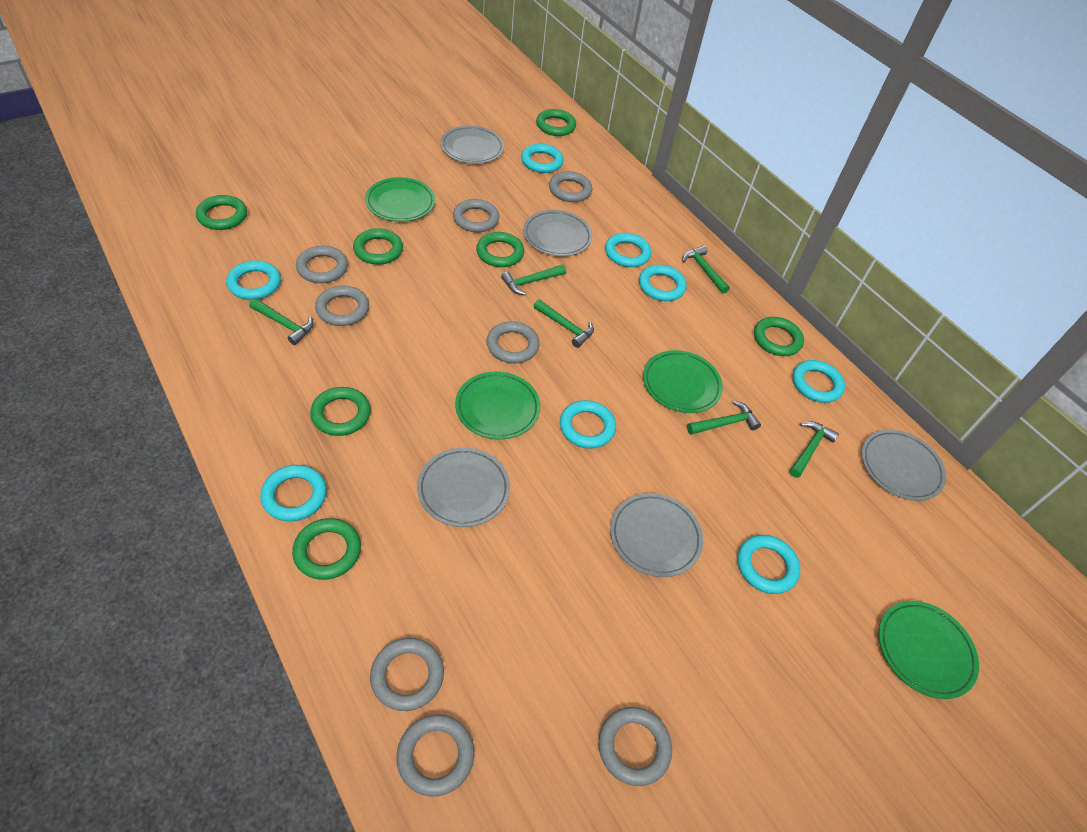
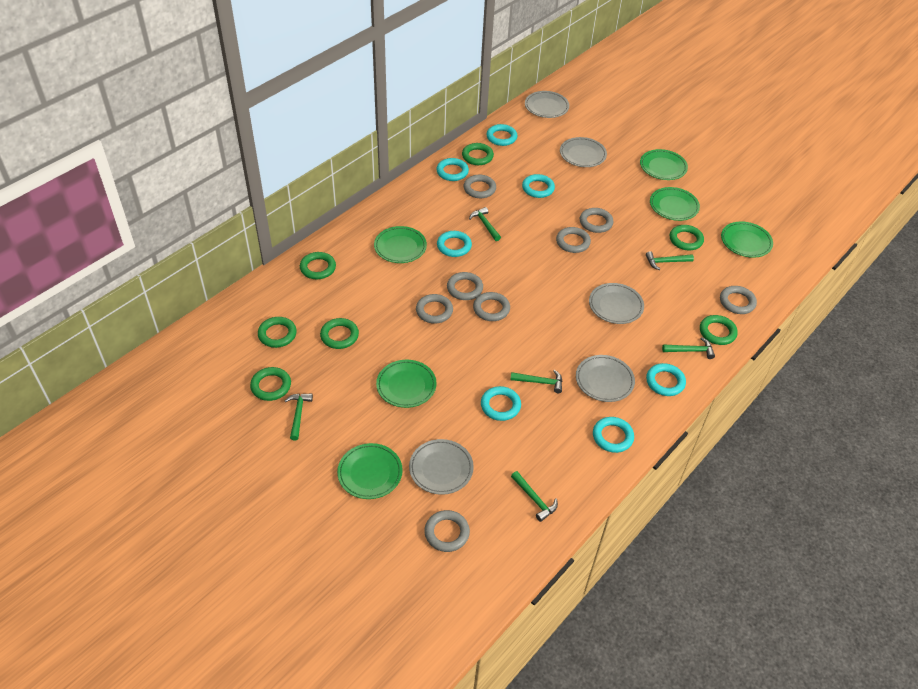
green plate: [365,177,435,222] [455,371,540,440] [643,350,723,413] [878,601,979,699] = 4 -> [337,443,403,499] [374,226,427,263] [376,360,436,408] [640,149,688,180] [650,187,700,221] [721,221,773,258] = 6
turquoise ring: [226,260,281,300] [260,465,327,521] [521,144,563,173] [560,400,616,449] [605,233,651,267] [639,265,687,301] [737,535,800,594] [793,360,845,403] = 8 -> [436,158,469,181] [437,231,472,257] [481,386,521,421] [486,124,517,146] [522,174,555,198] [593,417,634,453] [646,363,686,396] = 7

